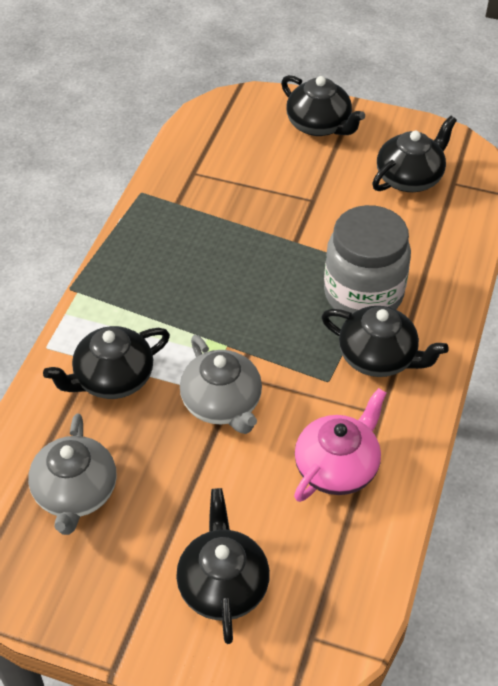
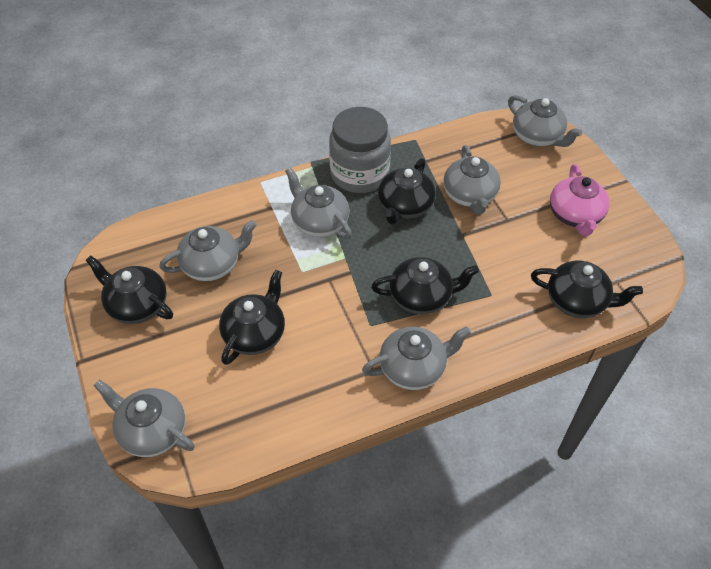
grey teapot: [28,414,116,535] [180,335,262,434] = 2 -> [94,380,195,457] [159,220,257,281] [285,167,352,239] [362,326,471,390] [443,145,501,215] [508,95,582,147] = 6

